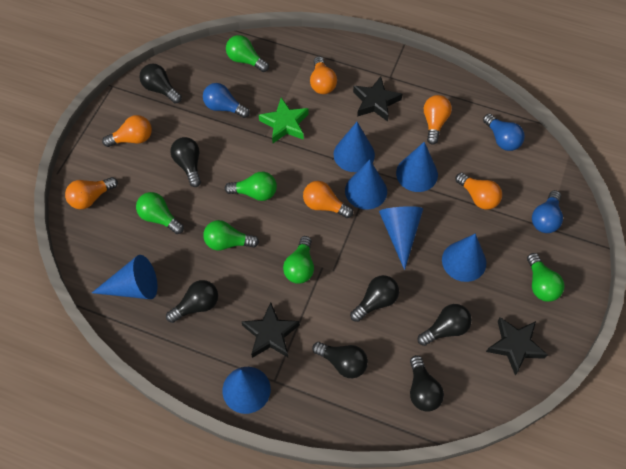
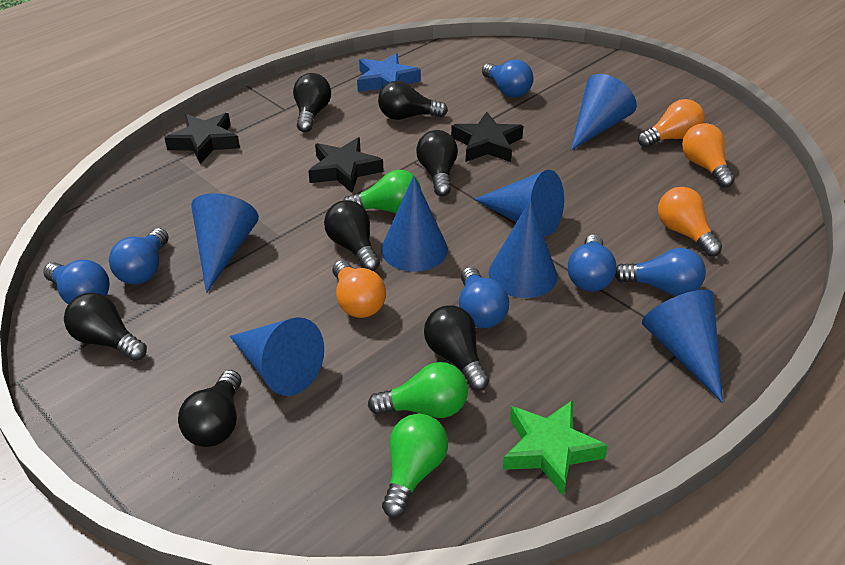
blue light bulb: [203,83,250,118] [483,114,525,151] [532,190,563,233] = 3 -> [43,260,110,304] [109,228,169,284] [459,267,509,328] [482,59,533,97] [568,234,617,292] [615,248,706,296] = 6
blue star: none = 0 -> [357,53,421,92] = 1
green light bulb: [136,192,184,234] [203,220,259,251] [225,172,277,201] [226,35,269,72] [283,236,314,284] [527,253,565,302] = 6 -> [343,170,421,213] [368,362,468,418] [382,414,448,518] = 3
orange light bulb: [65,177,118,209] [102,115,152,147] [303,181,353,218] [310,56,337,94] [424,95,452,145] [455,173,502,210] = 6 -> [333,260,386,318] [638,99,705,147] [658,187,722,256] [682,123,735,187] = 4

